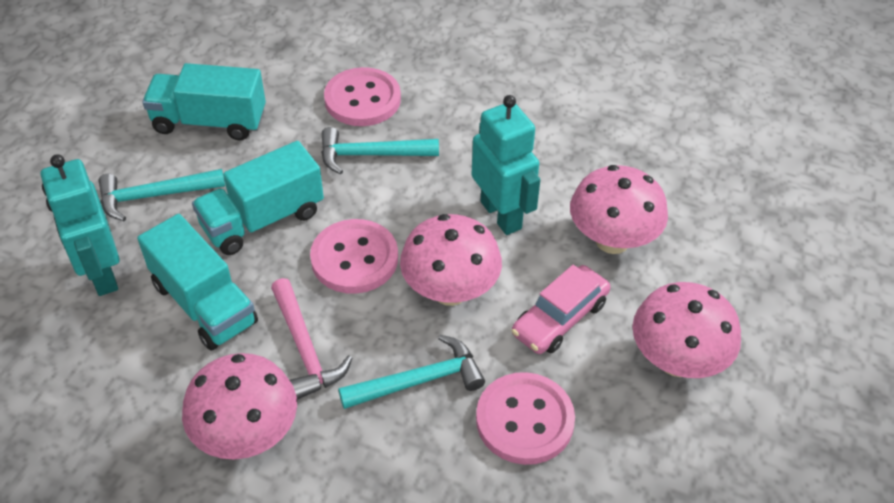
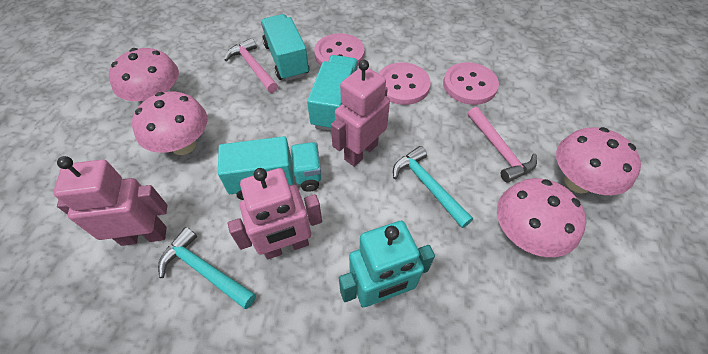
pink car: [511,265,611,354] = 1 -> none = 0
pink hammer: [271,278,352,400] = 1 -> [224,38,278,93] [468,107,537,183] = 2
pink robot: none = 0 -> [53,156,168,246] [228,168,322,259] [331,60,390,167] = 3
turquoise hammer: [98,169,225,221] [321,127,439,174] [338,335,485,409] = 3 -> [158,227,256,309] [393,146,473,228] = 2
turquoise robot: [41,154,120,296] [471,95,540,235] = 2 -> [339,221,435,307] = 1

